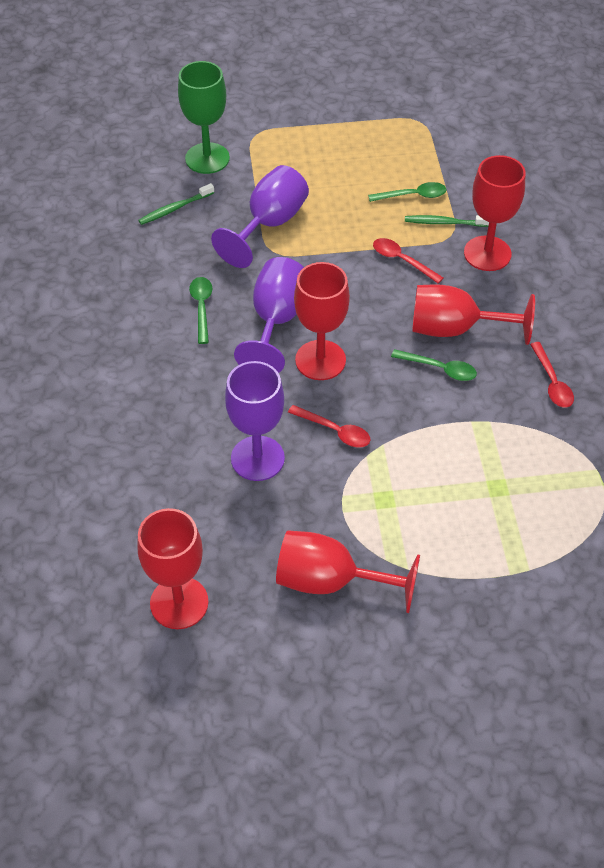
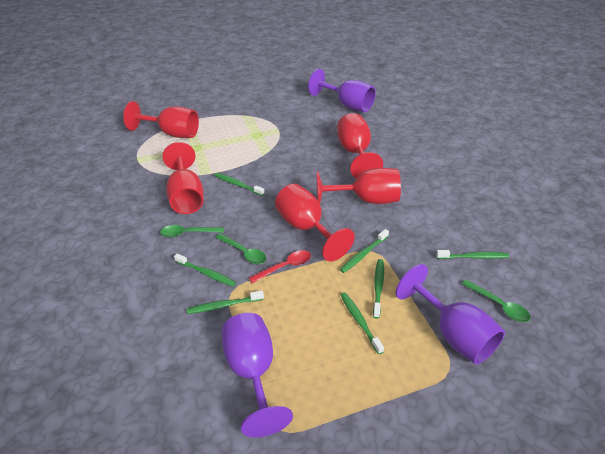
green goblet: [178,61,230,174] = 1 -> none = 0
green toothbrush: [138,183,214,225] [405,215,489,227] = 2 -> [174,253,236,287] [187,290,264,314] [214,173,265,196] [340,229,389,273] [340,292,384,354] [373,259,384,319] [436,250,509,259] = 7
red spoon: [288,405,370,448] [373,238,443,284] [530,342,574,408] = 3 -> [249,250,311,283] = 1

